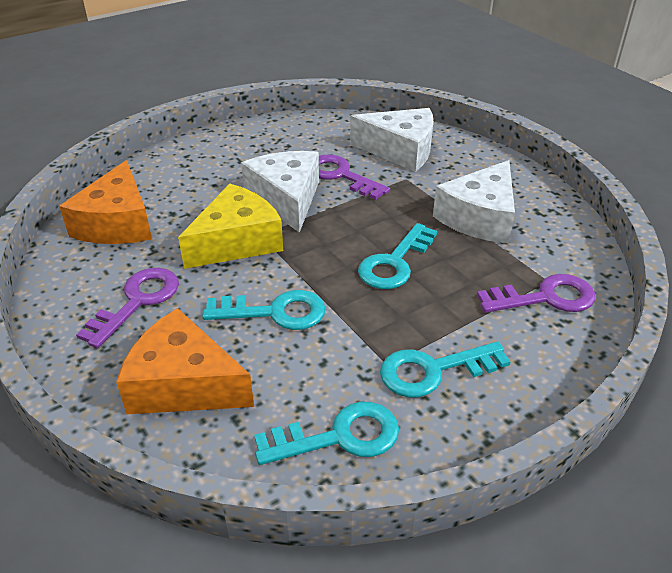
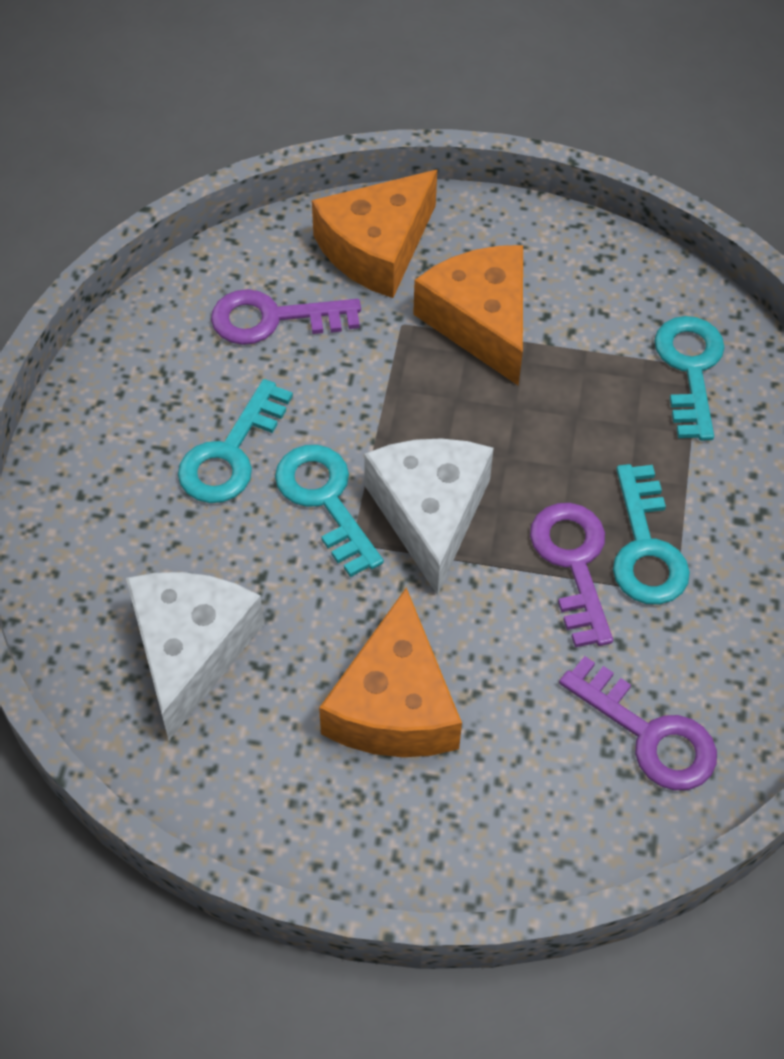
orange cheese: [59,160,152,244] [116,308,254,414] = 2 -> [312,170,437,298] [319,587,462,757] [413,245,523,386] = 3
white cheese: [241,151,319,233] [350,108,433,172] [433,160,515,244] = 3 -> [126,572,264,740] [364,438,494,596] = 2
yellow cheese: [178,183,283,269] = 1 -> none = 0

